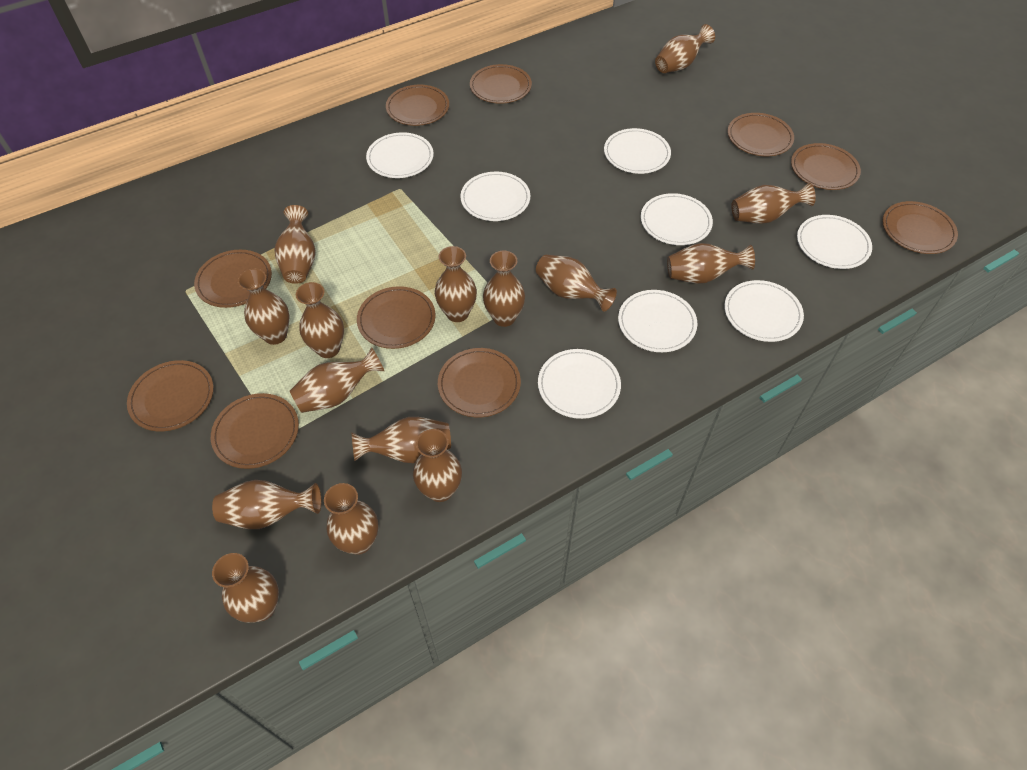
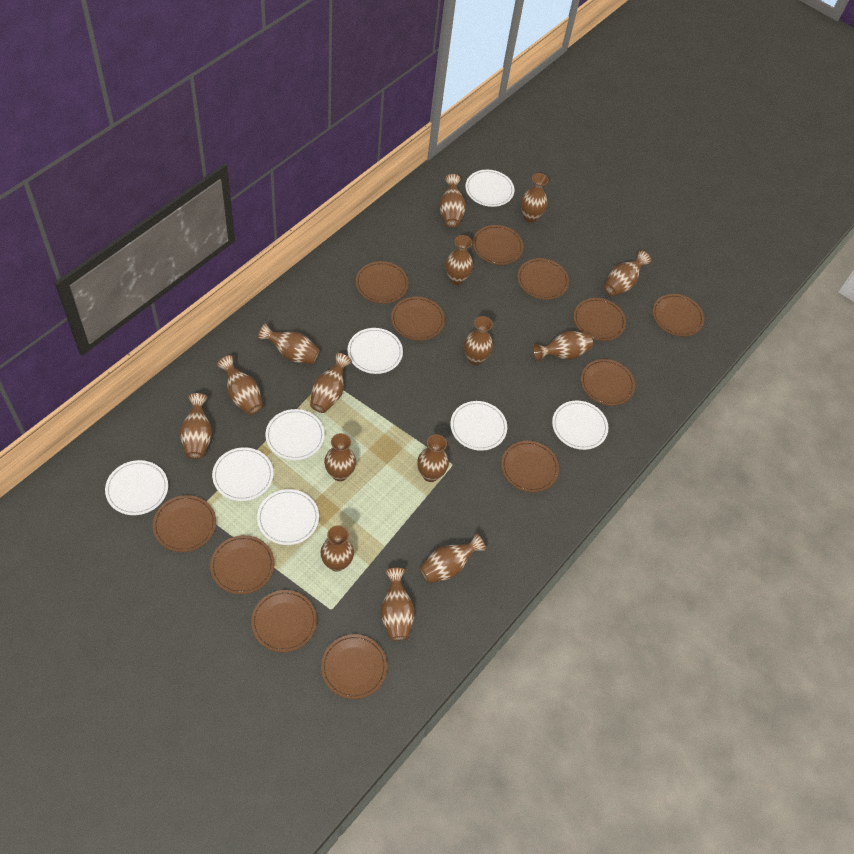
brown plate: [127,360,214,431] [194,250,272,308] [211,393,299,469] [357,286,436,349] [386,85,449,126] [438,348,521,417] [470,64,532,104] [728,113,794,156] [791,143,861,190] [882,201,958,254] = 10 -> [153,495,216,552] [210,535,275,594] [251,590,317,652] [321,634,387,699] [356,261,409,304] [391,297,445,341] [473,225,523,265] [501,441,559,492] [517,258,569,300] [574,298,626,341] [581,359,635,406] [652,294,704,337] = 12

